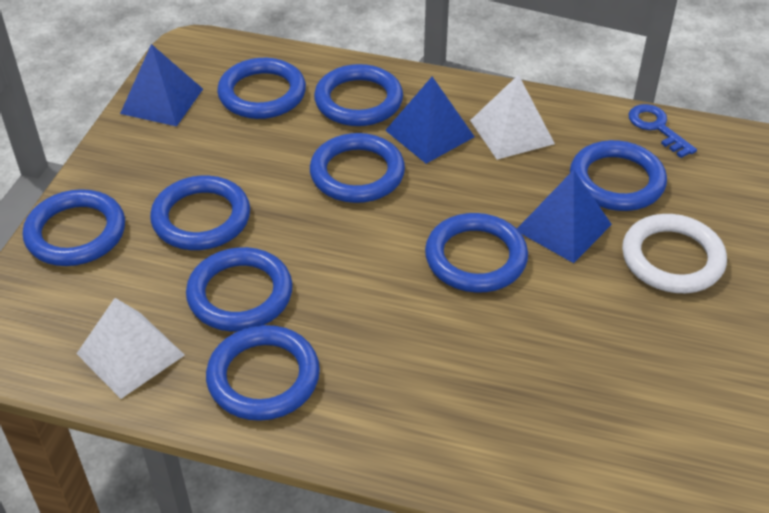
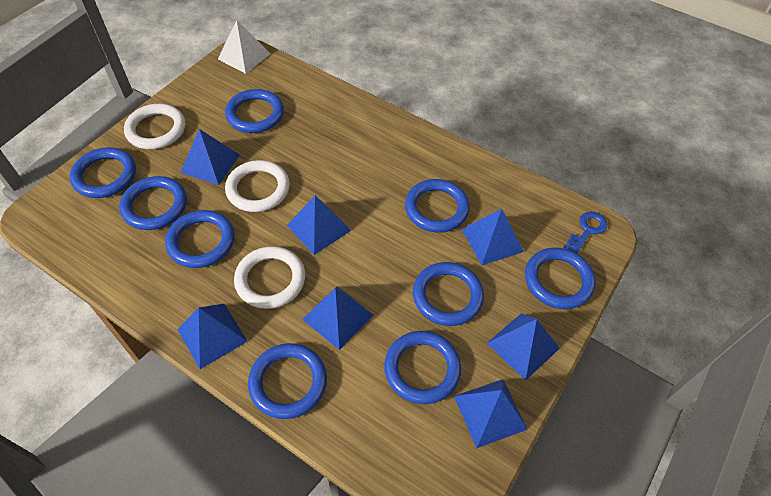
blue pyramid: [120,44,203,127] [385,76,475,164] [517,170,612,263] = 3 -> [177,304,248,369] [180,129,240,185] [287,196,351,255] [302,286,373,350] [454,379,528,448] [462,209,524,265] [487,313,560,380] = 7
white pyramid: [77,298,185,399] [470,74,555,160] = 2 -> [218,20,270,74] = 1
white ring: [622,214,727,293] = 1 -> [124,104,185,149] [225,160,290,212] [234,246,305,309] = 3

